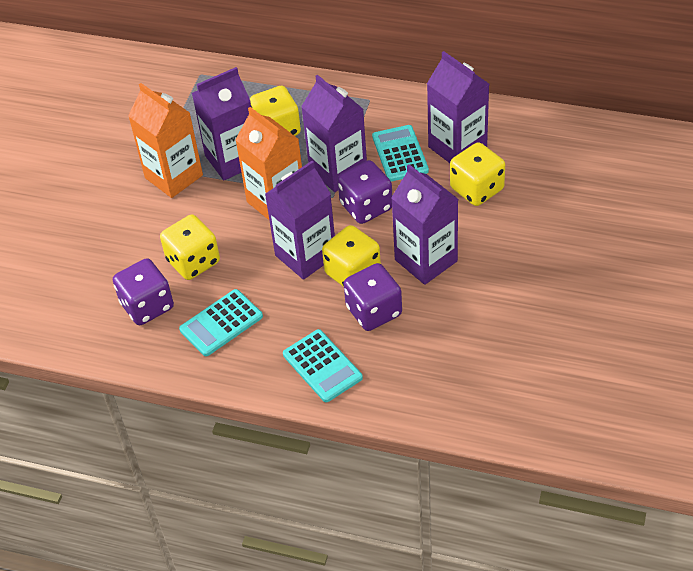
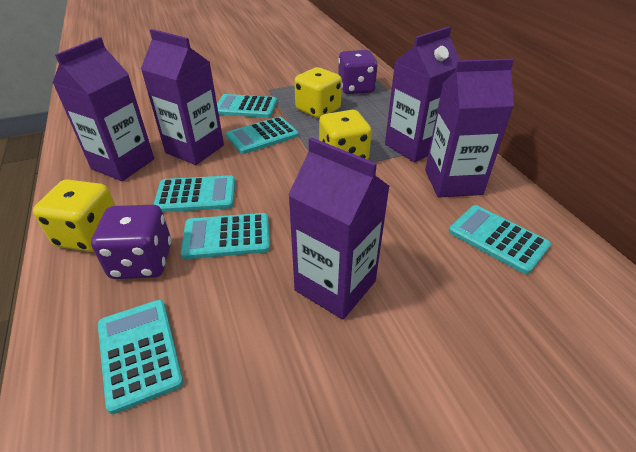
orange carton: [128,83,203,198] [235,107,302,220] = 2 -> none = 0
purple dice: [113,258,174,325] [337,160,392,224] [344,263,402,331] = 3 -> [91,205,171,279] [338,50,378,94] = 2
turquoise calculator: [179,289,263,356] [283,329,363,402] [372,125,429,181] = 3 -> [98,300,183,414] [153,175,235,212] [180,213,270,259] [217,94,277,118] [226,116,299,154] [449,205,551,274] = 6
yellow dice: [160,215,220,280] [250,86,301,136] [322,225,381,287] [450,142,505,206] = 4 -> [33,179,116,252] [294,67,342,118] [319,110,372,160] = 3

